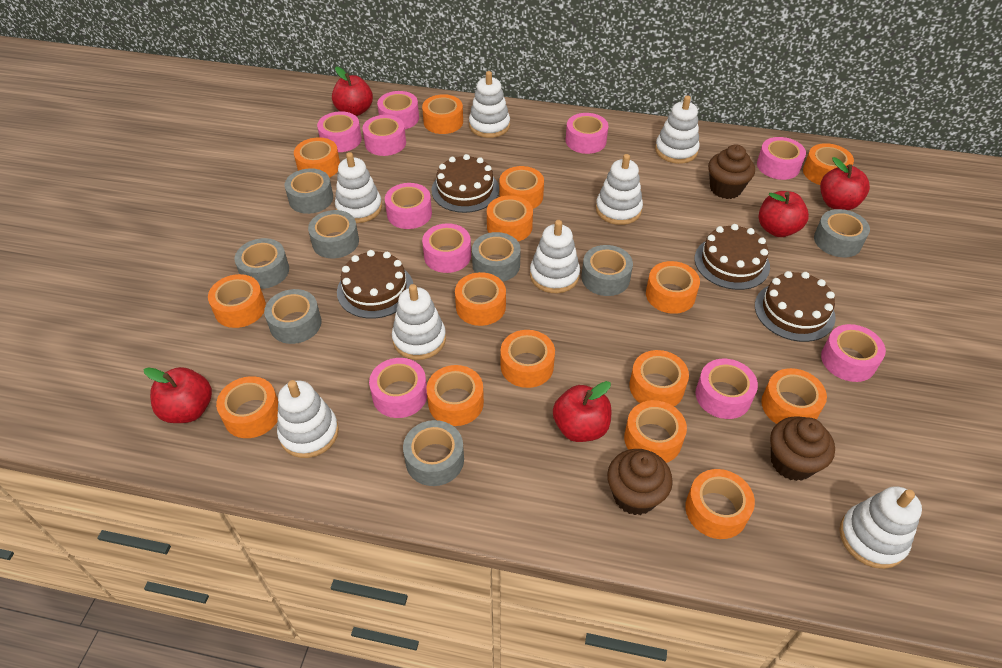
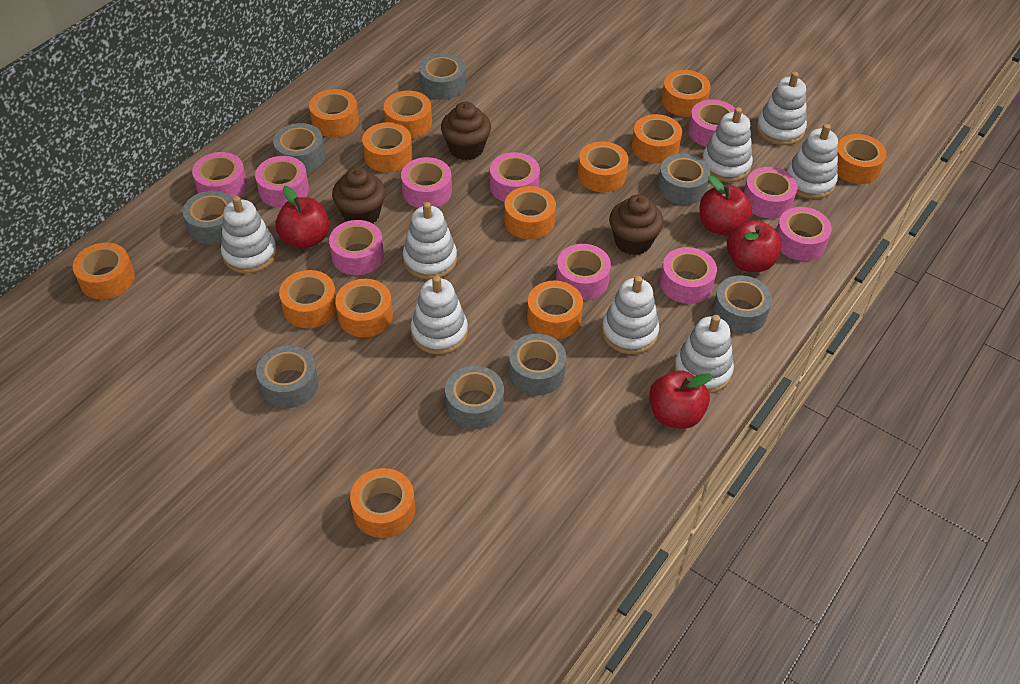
brown cake: [337,250,413,319] [432,154,499,213] [694,224,770,290] [755,271,836,342] = 4 -> none = 0
orange tape: [208,274,266,328] [216,376,278,438] [294,137,340,178] [422,94,463,134] [427,365,484,426] [455,272,506,326] [487,195,533,241] [499,166,544,209] [501,330,555,388] [624,400,687,463] [629,350,689,406] [646,261,700,314] [685,469,755,539] [761,368,827,424] [803,143,854,185] = 15 -> [73,243,135,300] [279,270,337,328] [309,89,359,137] [335,279,393,337] [350,468,415,538] [362,122,413,172] [383,90,432,139] [504,186,556,240] [527,281,583,339] [578,141,629,192] [632,114,682,164] [661,70,711,117] [837,134,887,184] = 13
red apple: [143,367,212,423] [332,67,373,116] [553,381,612,442] [759,191,809,237] [820,157,870,210] = 5 -> [275,186,330,249] [649,371,713,429] [700,175,752,236] [727,220,781,272] = 4

